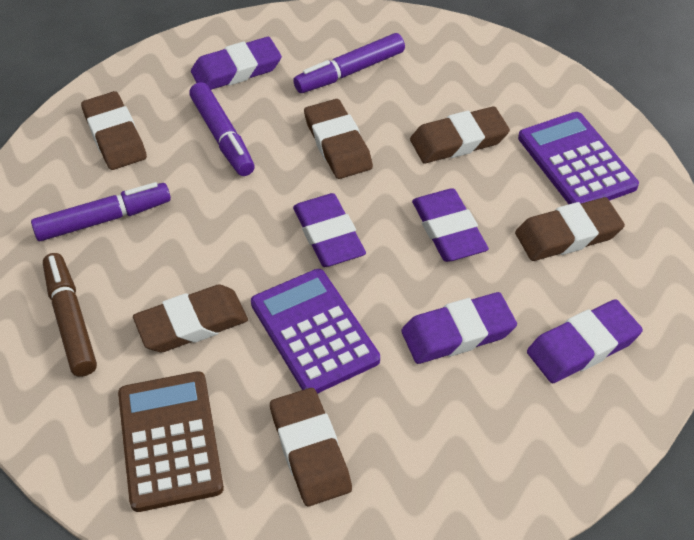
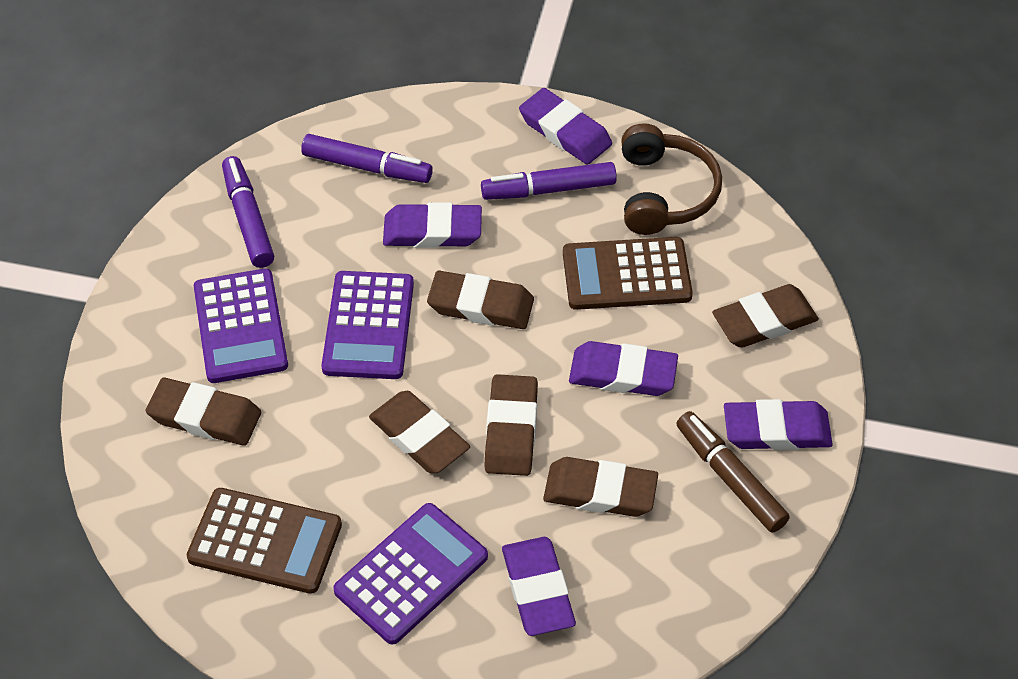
brown calculator: [118,371,224,512] = 1 -> [187,488,342,594] [563,237,693,310] = 2
brown headphones: none = 0 -> [621,123,722,235] = 1
purple calculator: [251,269,380,394] [518,112,639,204] = 2 -> [194,268,288,383] [321,271,414,379] [333,503,488,645] = 3

